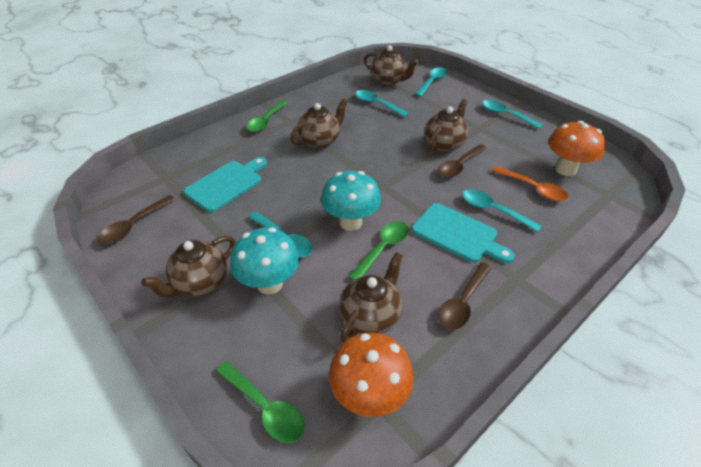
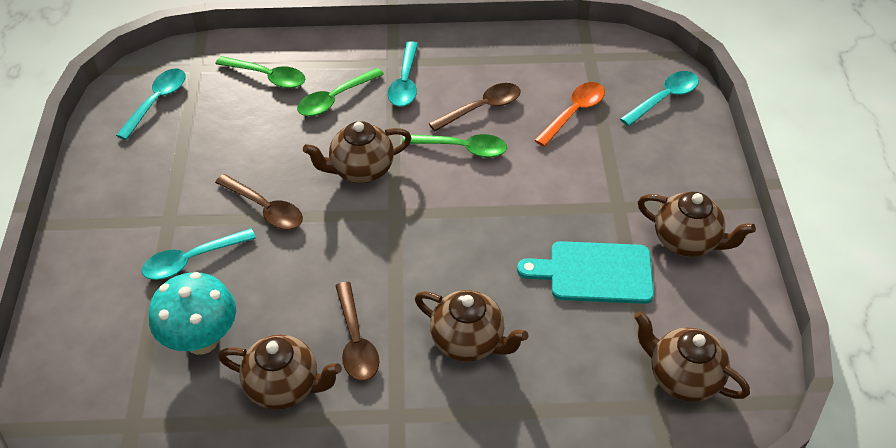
orange mushroom: [329,332,414,417] [548,121,606,176] = 2 -> none = 0
turquoise cutting board: [183,157,267,212] [412,203,515,263] = 2 -> [517,241,654,304] = 1
turquoise mushroom: [230,227,299,295] [321,171,381,231] = 2 -> [149,272,236,355] = 1
turquoise spoon: [249,212,313,257] [355,90,409,117] [414,67,447,97] [462,189,541,232] [482,100,543,129] = 5 -> [116,68,186,140] [141,228,256,280] [387,41,418,106] [620,71,699,126] = 4

